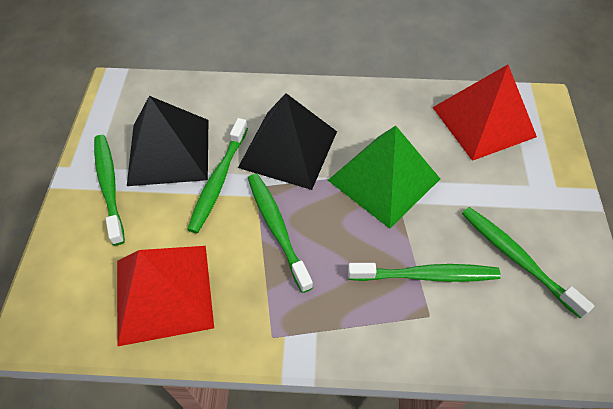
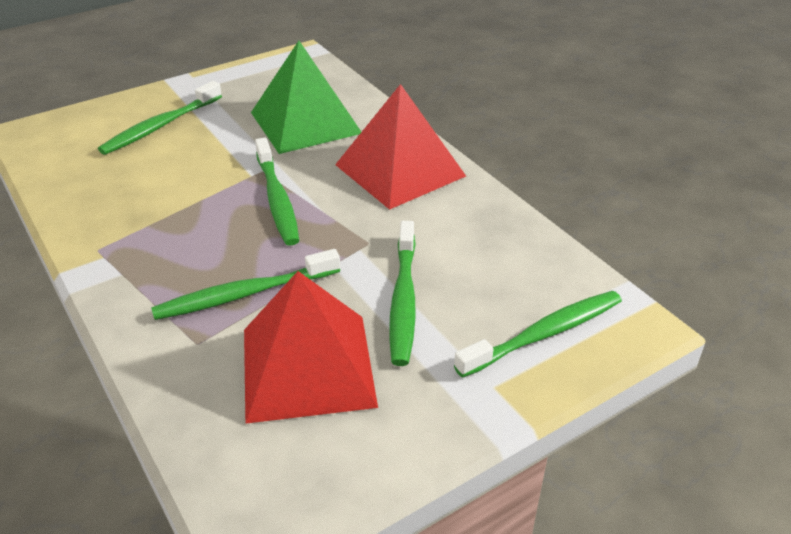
black pyramid: [127,96,208,186] [238,93,337,190] = 2 -> none = 0

